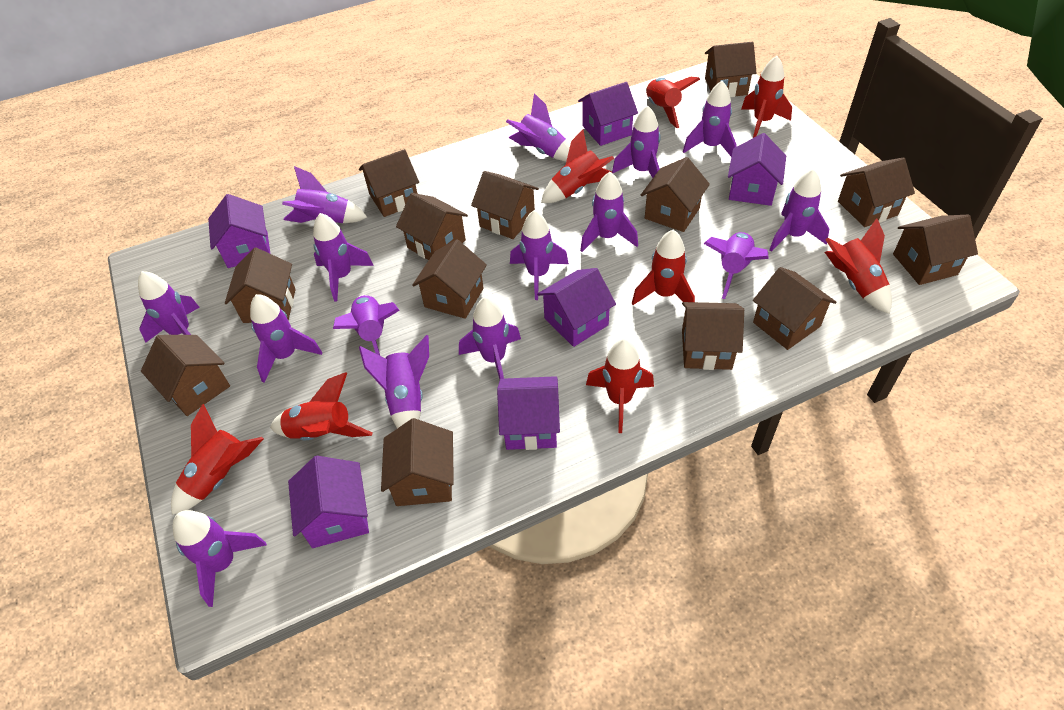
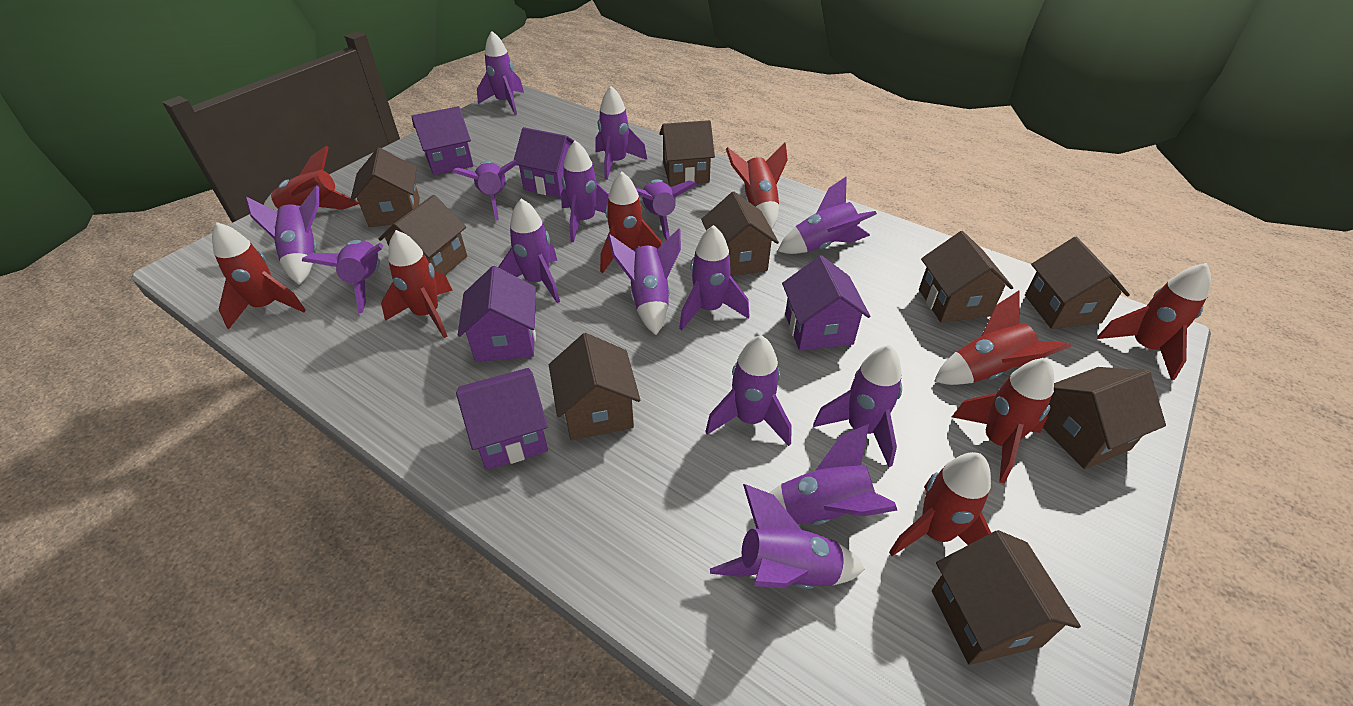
brown house: [141,335,230,416] [225,248,296,323] [359,149,419,217] [381,418,454,506] [396,193,468,260] [412,239,487,319] [471,171,539,239] [641,157,710,232] [682,302,744,370] [705,42,756,97] [753,267,837,350] [838,157,915,227] [893,215,978,285] = 13 -> [350,147,420,227] [379,195,467,275] [549,333,640,440] [659,120,715,186] [701,192,779,276] [919,231,1013,323] [932,530,1081,665] [1025,237,1130,329] [1043,367,1166,469] = 9
purple house: [208,194,271,268] [288,456,369,548] [497,376,560,450] [537,268,616,347] [578,82,638,146] [728,133,786,206] = 6 -> [411,106,474,175] [456,368,548,470] [458,266,536,362] [514,127,581,198] [782,255,870,351] = 5
red rocket: [171,404,264,515] [270,372,373,440] [541,129,614,203] [586,338,654,433] [632,230,695,305] [646,77,700,128] [741,56,792,138] [825,218,892,314] = 8 -> [212,222,306,329] [264,146,359,211] [381,230,453,338] [600,172,662,273] [726,142,788,229] [889,452,991,556] [934,291,1072,385] [952,358,1054,483] [1097,263,1211,380] = 9

